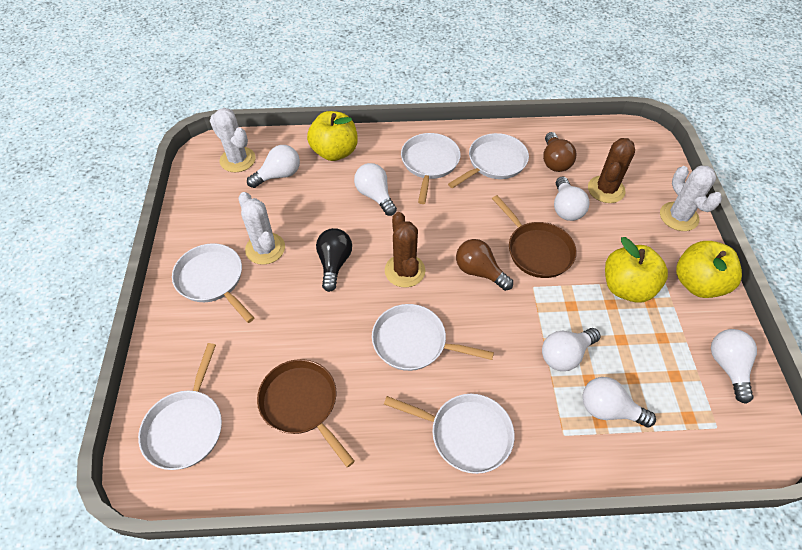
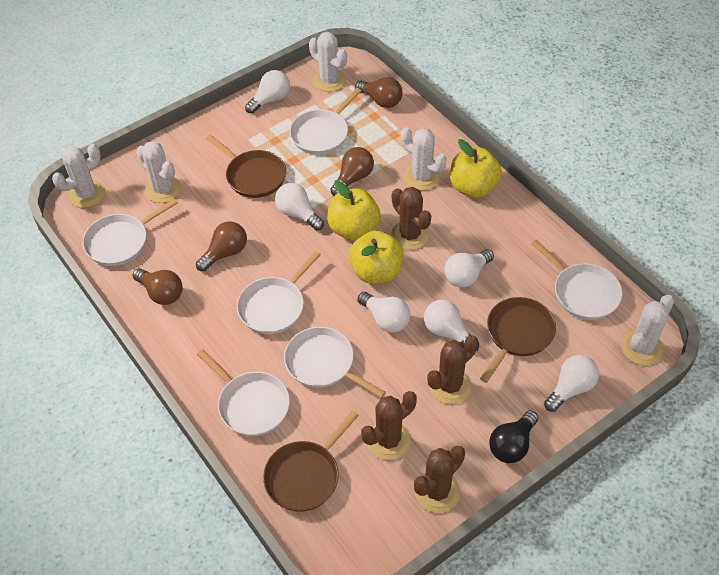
brown cactus: [385,212,425,288] [588,138,635,203] = 2 -> [361,391,417,460] [391,187,431,250] [414,446,465,513] [427,335,479,404] = 4
brown light bulb: [456,239,513,291] [543,132,577,172] = 2 -> [133,268,183,305] [196,221,247,272] [330,147,374,196] [355,77,403,108] = 4
brown pan: [257,359,355,467] [492,195,577,278] = 2 -> [206,135,286,198] [263,411,359,512] [480,297,556,383] = 3
white cactus: [210,108,256,172] [238,192,285,265] [660,166,722,231] = 3 -> [52,144,105,208] [136,141,181,203] [309,32,347,92] [401,127,446,190] [621,295,674,365] = 5

